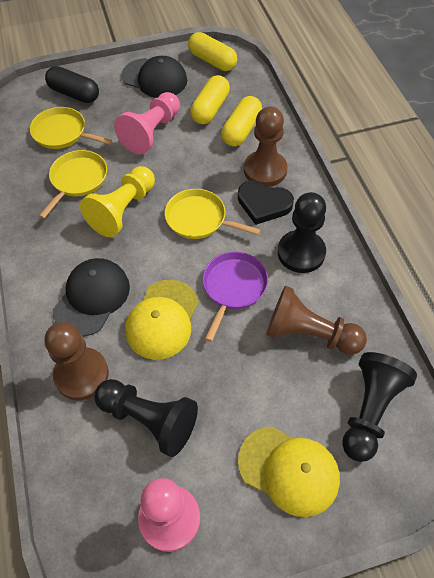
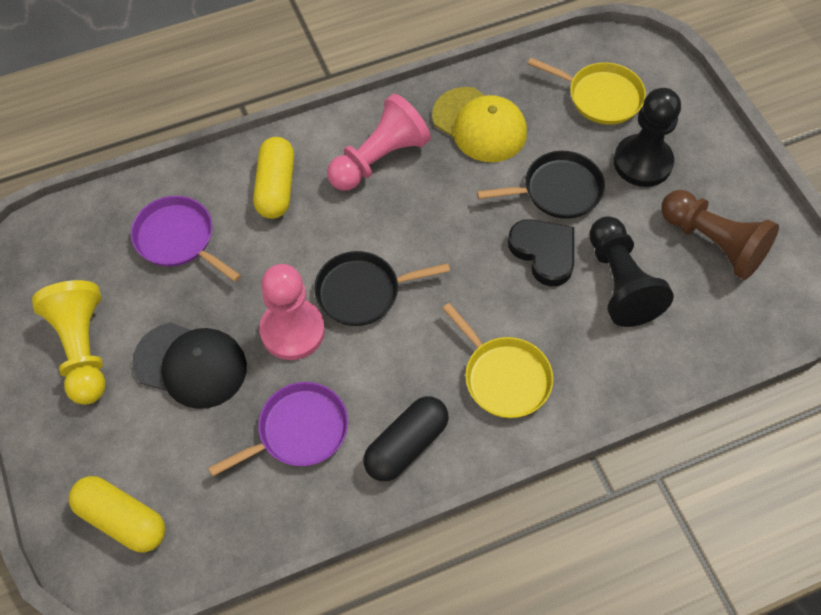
black cap: [53,258,130,337] [121,56,187,98] = 2 -> [133,323,247,409] = 1
black pan: none = 0 -> [314,251,450,326] [477,151,605,219] = 2
black pawn: [94,379,198,457] [278,192,326,273] [342,352,417,462] = 3 -> [589,216,674,327] [614,88,681,187] = 2
brown pawn: [45,322,109,400] [244,107,288,187] [266,286,367,355] = 3 -> [661,190,779,280] = 1
purple pan: [203,252,268,342] = 1 -> [131,196,241,282] [208,382,348,477] = 2
yellow cap: [125,280,199,360] [238,426,340,517] = 2 -> [432,87,527,162] = 1
yellow capsule: [188,32,237,71] [190,75,230,124] [221,96,262,147] = 3 -> [69,476,165,553] [253,137,294,219] = 2
yellow pan: [30,107,112,149] [39,150,107,219] [165,189,261,239] = 3 -> [442,303,553,418] [528,58,646,125] = 2

